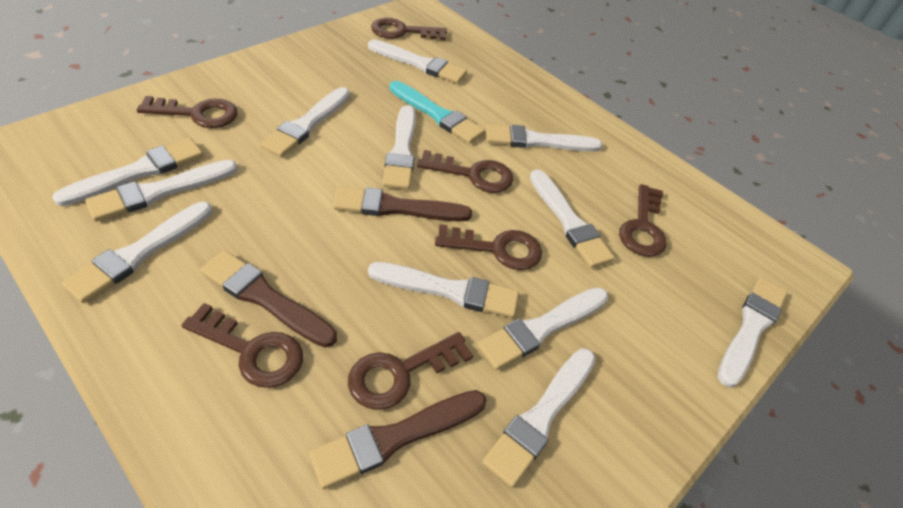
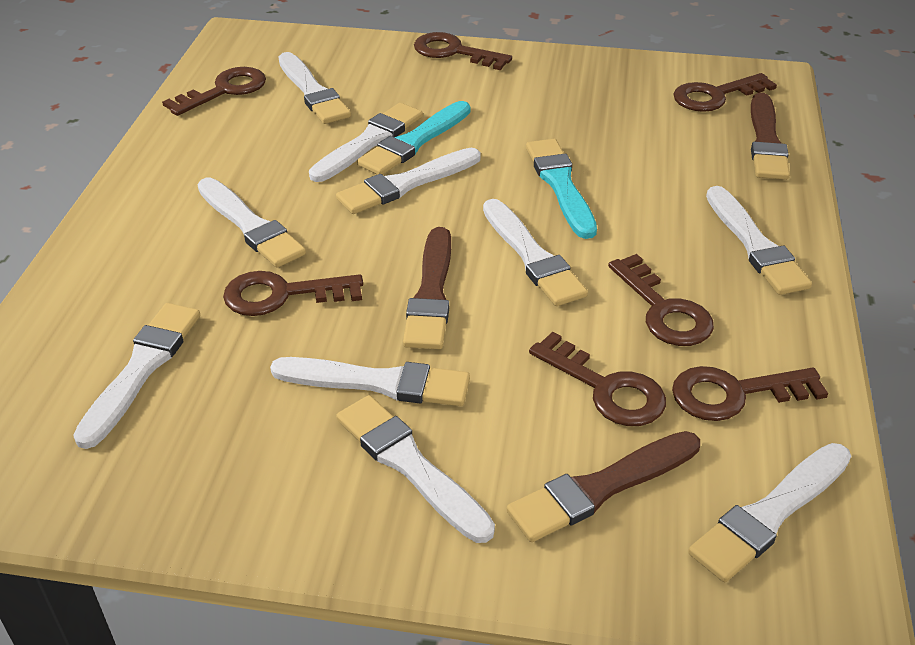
turquoise brush: [390,81,485,144] = 1 -> [357,101,470,175] [526,139,597,239] = 2
white brush: [52,138,203,206] [61,202,212,303] [85,160,238,222] [261,87,350,157] [368,39,467,84] [368,262,519,318] [382,105,416,190] [477,287,608,370] [482,348,596,487] [486,124,602,152] [530,169,615,268] [718,277,787,387] = 12 -> [73,303,200,449] [198,178,306,268] [270,357,470,406] [279,52,351,124] [309,103,423,182] [336,148,481,214] [336,395,495,543] [483,199,588,306] [688,443,851,582] [706,186,812,295] = 10

